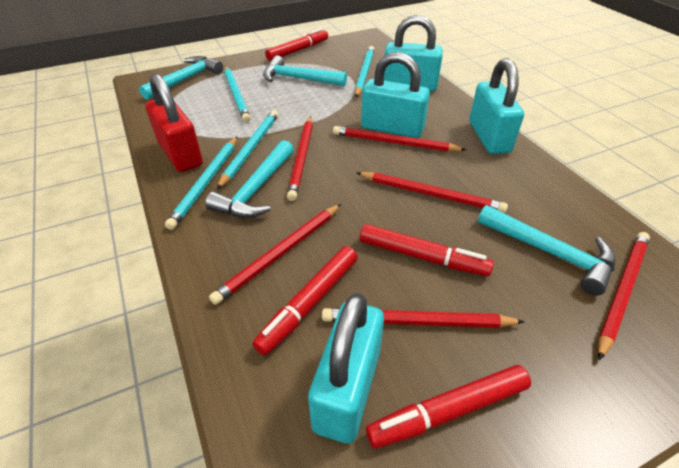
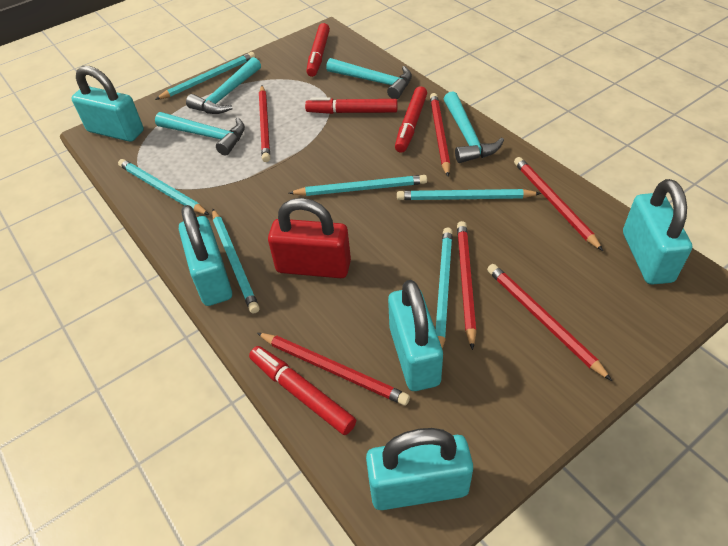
turquoise padlock: [308,293,384,444] [361,52,430,138] [384,15,443,91] [469,58,524,154] = 4 -> [71,66,144,142] [179,205,232,306] [366,428,473,510] [388,280,443,391] [623,179,692,285] = 5
turquoise pencil: [165,137,237,230] [217,110,278,189] [224,66,251,122] [355,46,375,97] = 4 -> [118,159,209,215] [155,52,255,100] [212,209,260,314] [289,175,427,196] [397,189,541,200] [436,228,453,349] = 6

